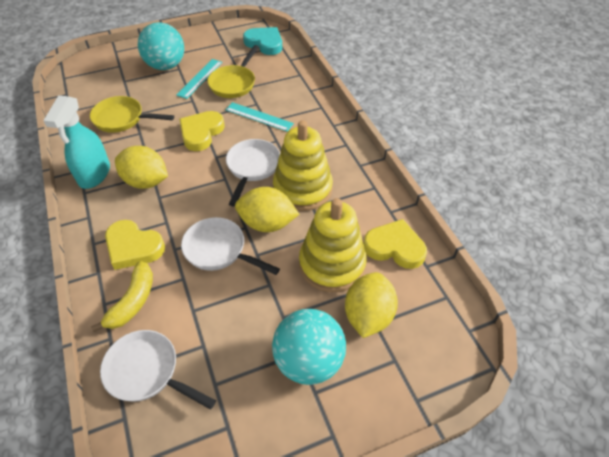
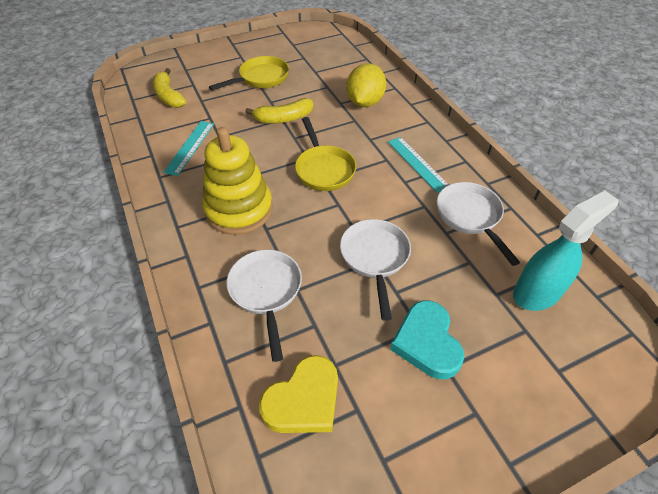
turquoise ball: [138,22,184,70] [272,309,346,385] = 2 -> none = 0
yellow banana: [91,261,153,332] = 1 -> [153,68,186,108] [245,98,313,123] = 2
yellow heart: [105,220,165,270] [179,111,225,151] [364,219,427,269] = 3 -> [259,355,338,433] = 1
yellow lemon: [115,146,168,189] [235,187,299,232] [345,272,398,338] = 3 -> [346,63,386,107] = 1
yellow stacking toy: [273,120,333,211] [299,198,367,292] = 2 -> [202,127,273,235] = 1

